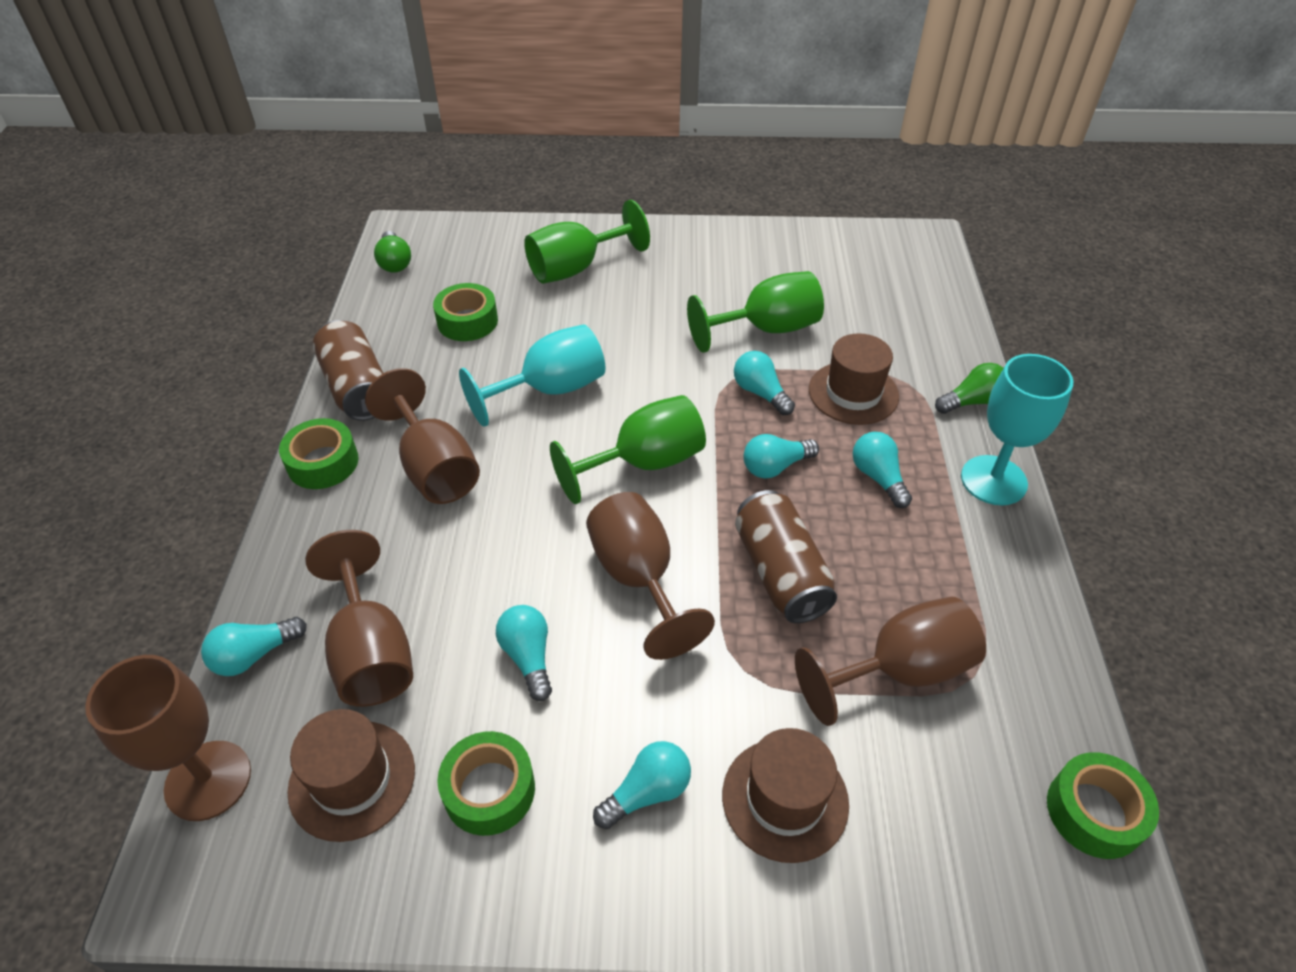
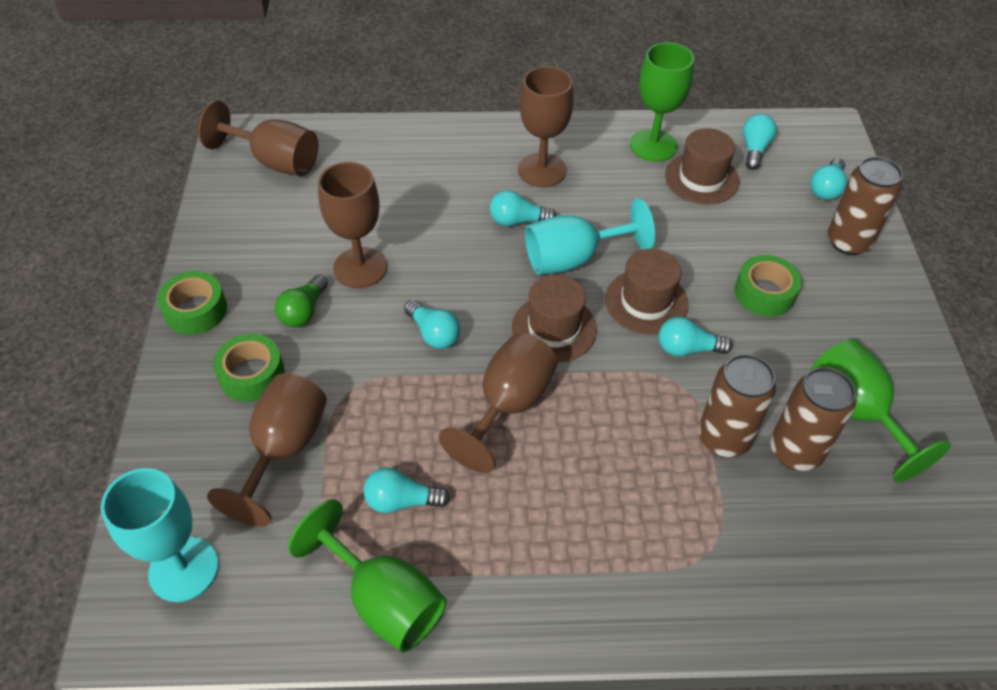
brown can: [313,320,383,421] [735,490,837,623] = 2 -> [698,354,776,457] [770,367,856,471] [828,156,903,255] = 3
green light bulb: [374,231,411,273] [935,363,1004,414] = 2 -> [275,275,328,327] = 1
green tape: [279,418,359,489] [433,283,498,341] [437,731,535,836] [1047,752,1159,859] = 4 -> [158,271,227,335] [213,334,285,402] [734,255,802,317] = 3

